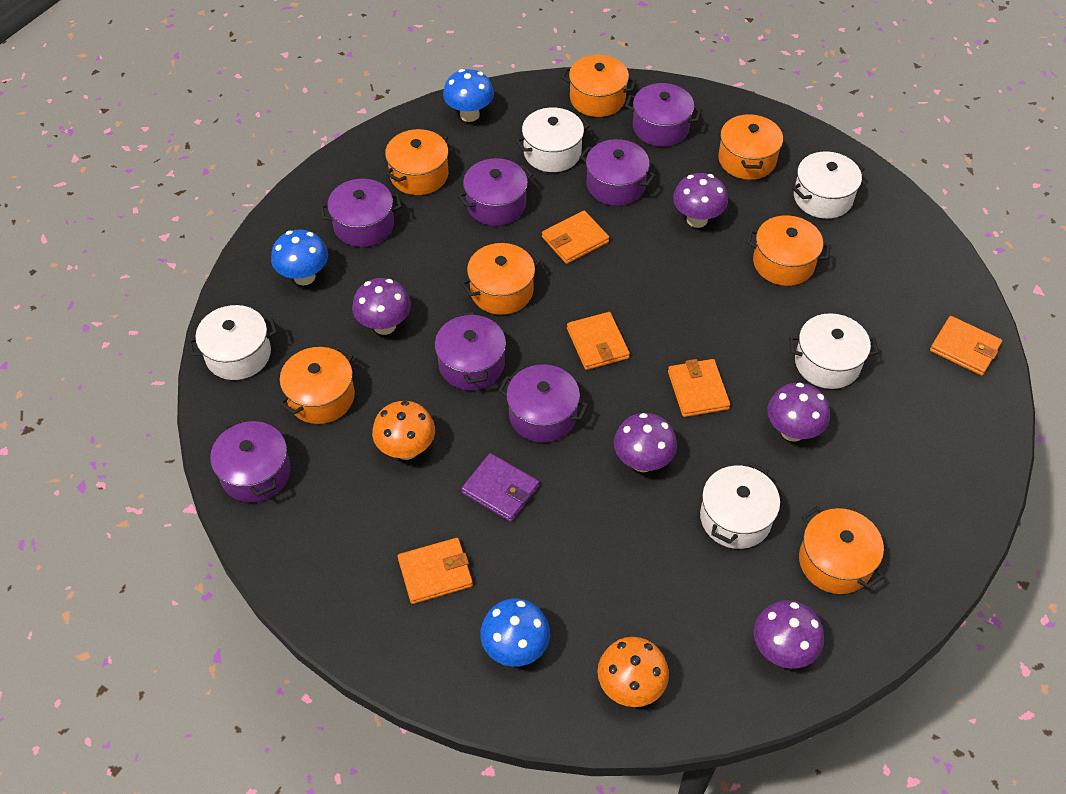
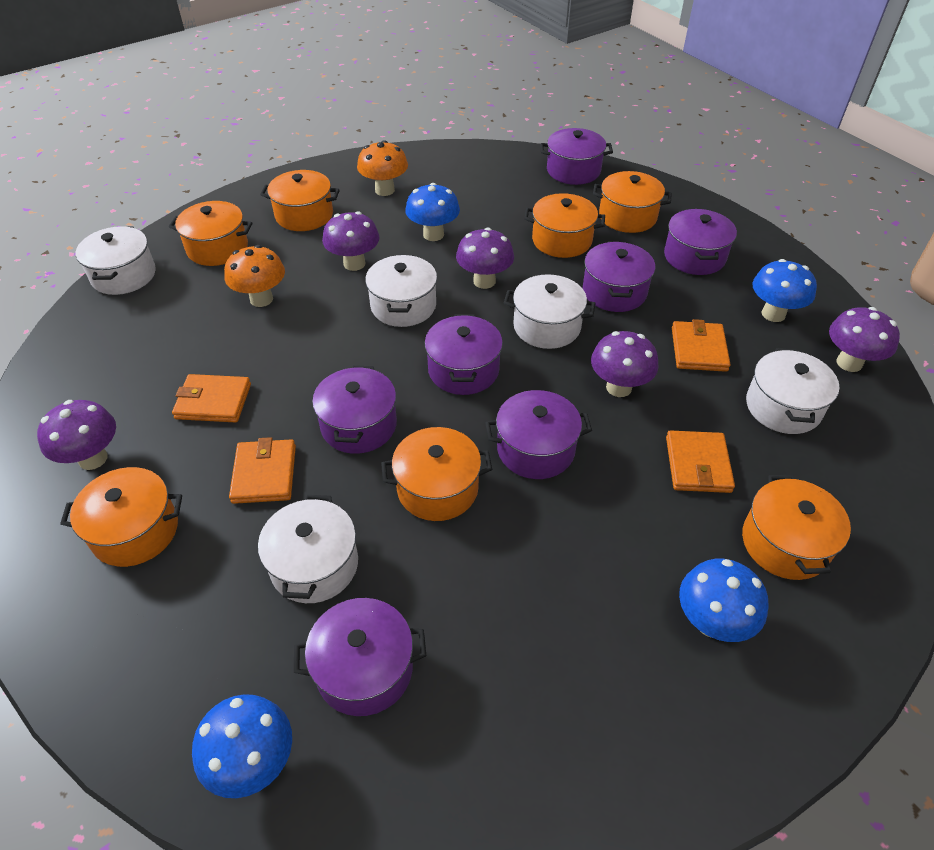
blue mushroom: [271,230,328,286] [443,69,494,122] [480,598,550,667] = 3 -> [192,694,292,798] [405,183,460,241] [679,559,769,642] [753,259,817,322] = 4
orange wallet: [398,538,473,604] [542,211,609,264] [567,312,630,370] [668,359,730,417] [930,316,1002,376] = 5 -> [172,374,251,423] [229,437,296,504] [666,430,735,493] [672,319,731,372] = 4
purple wallet: [461,453,539,522] = 1 -> none = 0

